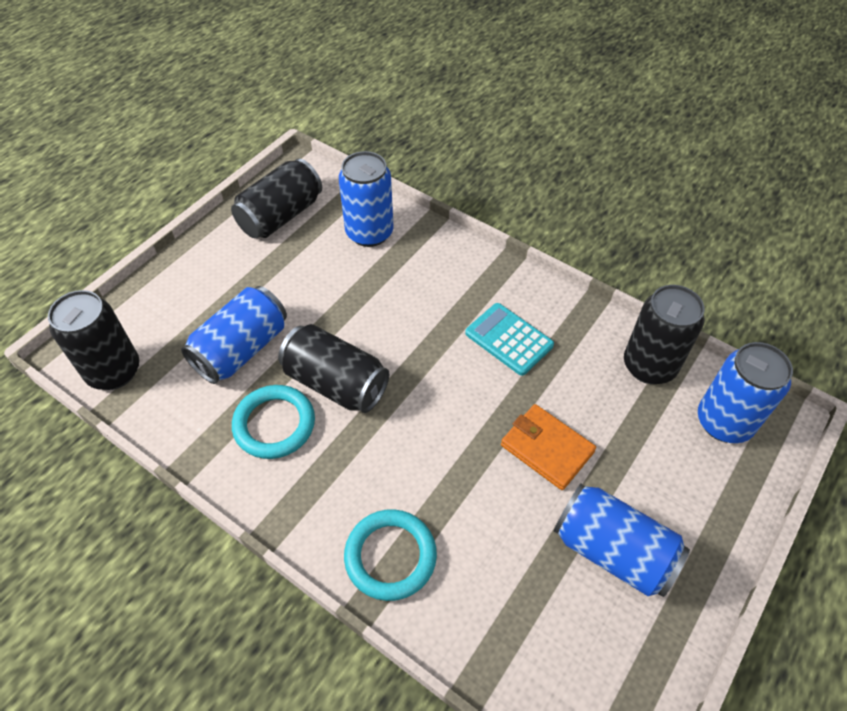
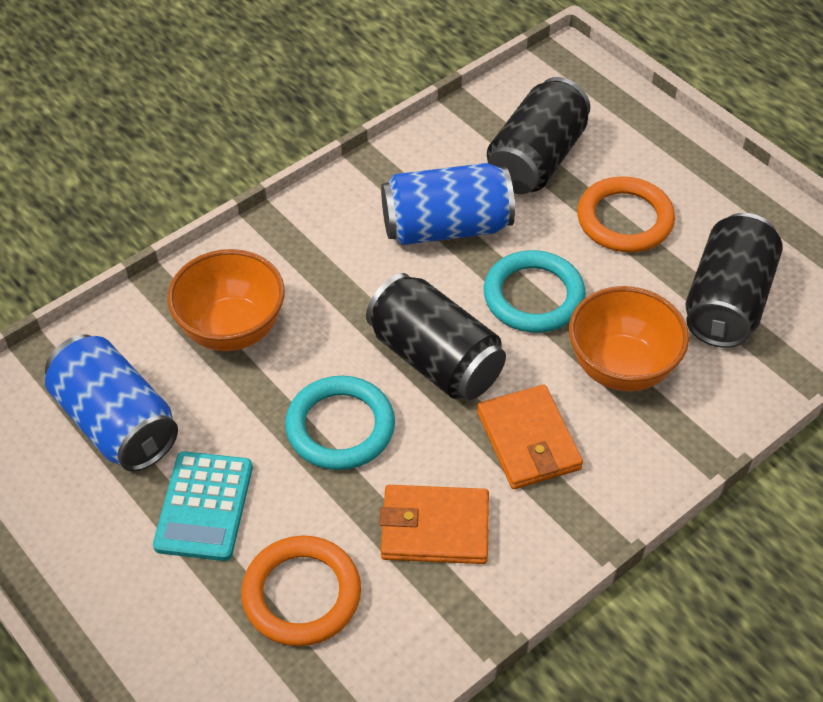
black can: [48,290,139,390] [231,158,322,238] [278,324,389,413] [624,285,705,384] = 4 -> [366,273,506,400] [487,77,590,194] [685,213,783,348] = 3
blue can: [181,286,287,384] [339,151,394,247] [553,484,690,597] [698,342,793,443] = 4 -> [45,334,178,472] [381,163,515,245] = 2
orange bowl: none = 0 -> [167,249,285,351] [569,286,689,391] = 2
orange ring: none = 0 -> [241,535,361,646] [577,176,675,252] = 2
orange wallet: [501,404,596,490] = 1 -> [379,485,489,564] [477,385,583,489] = 2

